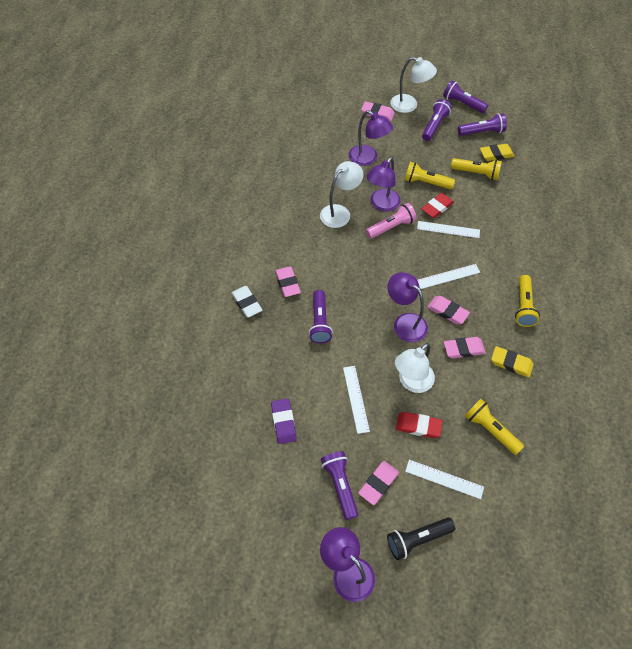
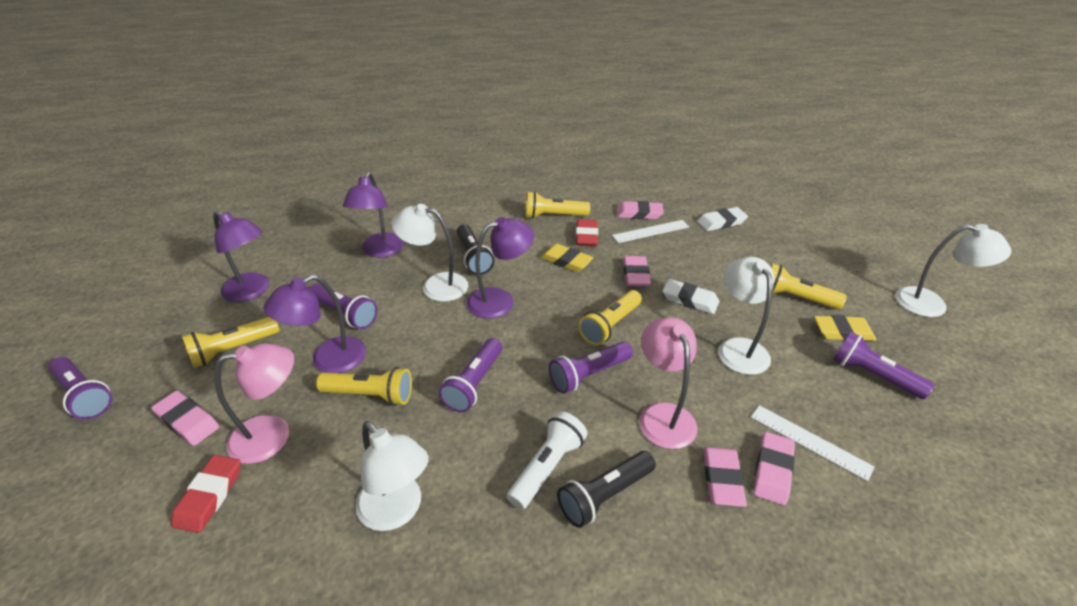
black flashlight: [387,517,455,560] = 1 -> [456,224,494,275] [557,451,656,528] = 2
pink flashlight: [366,203,417,239] = 1 -> none = 0
pink lamp: none = 0 -> [214,344,294,464] [639,317,698,449] = 2
purple eraser: [271,398,297,444] = 1 -> none = 0
white eraser: [231,286,262,318] = 1 -> [662,279,719,314] [697,207,748,231] = 2
white flashlight: none = 0 -> [507,411,587,510] = 1
white lamp: [320,161,363,228] [390,57,437,113] [395,343,435,393] = 3 -> [355,421,429,531] [392,204,468,302] [718,257,774,375] [896,224,1012,317] = 4
white ruler: [343,366,370,434] [405,460,484,499] [417,221,480,238] [417,264,480,289] = 4 -> [612,220,689,243] [751,405,875,481] = 2
yellow flashlight: [405,162,455,189] [451,158,502,180] [465,399,524,455] [515,275,540,327] = 4 -> [182,317,279,368] [316,367,412,406] [525,191,590,218] [578,290,642,345] [770,263,847,310] = 5

